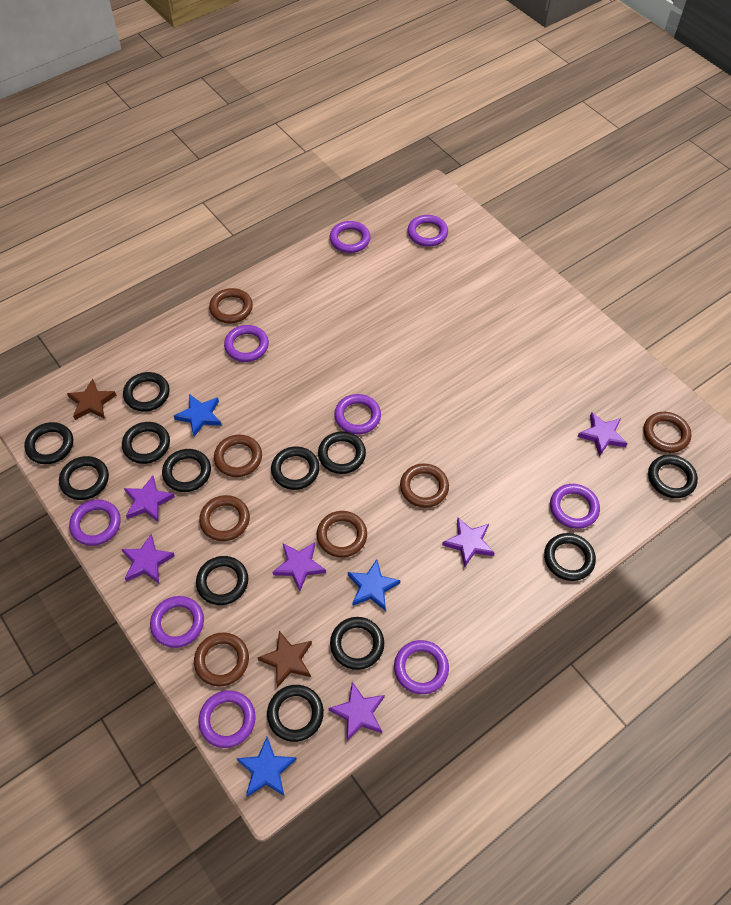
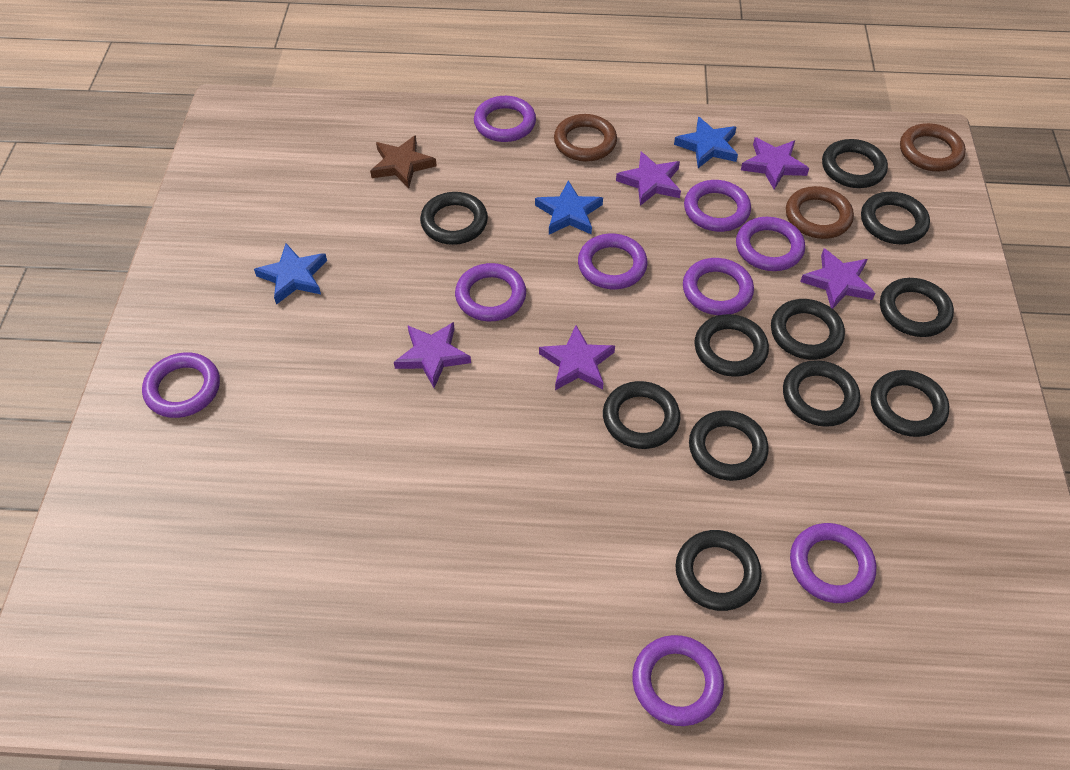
black ring: [24,422,73,464] [59,456,109,500] [122,422,170,464] [123,372,170,412] [162,449,211,492] [196,556,248,605] [267,685,324,742] [271,446,320,490] [318,431,366,474] [330,617,384,670] [544,533,596,581] [648,455,698,498] = 12 -> [420,192,488,245] [603,381,680,449] [675,530,762,611] [689,410,769,481] [694,314,769,377] [771,299,845,360] [783,360,860,427] [822,139,888,188] [861,192,930,244] [870,370,949,437] [880,278,954,337] = 11
brown ring: [194,633,249,687] [199,495,250,541] [209,288,253,323] [214,434,262,477] [317,511,367,558] [400,463,449,508] [643,412,691,453] = 7 -> [554,114,617,162] [786,186,854,239] [900,123,966,172] = 3
brown star: [67,379,116,420] [257,631,312,688] = 2 -> [370,135,437,188] = 1
purple star: [121,534,175,583] [124,476,175,522] [273,542,326,591] [328,682,385,741] [442,518,494,567] [577,412,628,456] = 6 -> [394,322,471,388] [539,325,615,390] [616,152,681,206] [741,137,809,190] [800,248,875,309] = 5

